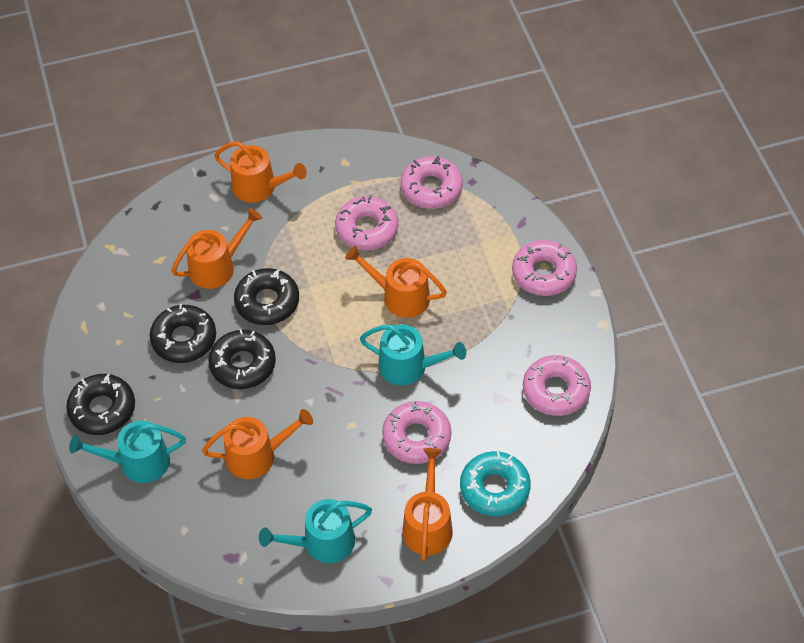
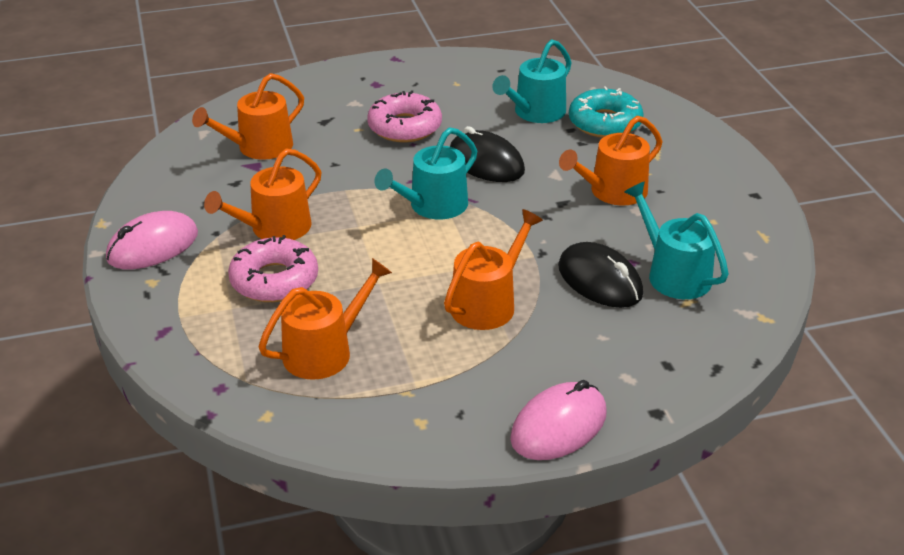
black donut: [66,374,135,435] [150,304,216,363] [208,330,276,389] [234,268,299,325] = 4 -> none = 0
black mouse: none = 0 -> [450,126,525,182] [558,242,643,308] = 2
pink donut: [335,195,398,250] [382,401,451,464] [401,156,463,209] [512,240,577,296] [523,355,591,416] = 5 -> [228,235,318,302] [367,90,442,142] = 2
pink mouse: none = 0 -> [106,211,198,269] [510,380,607,460] = 2

